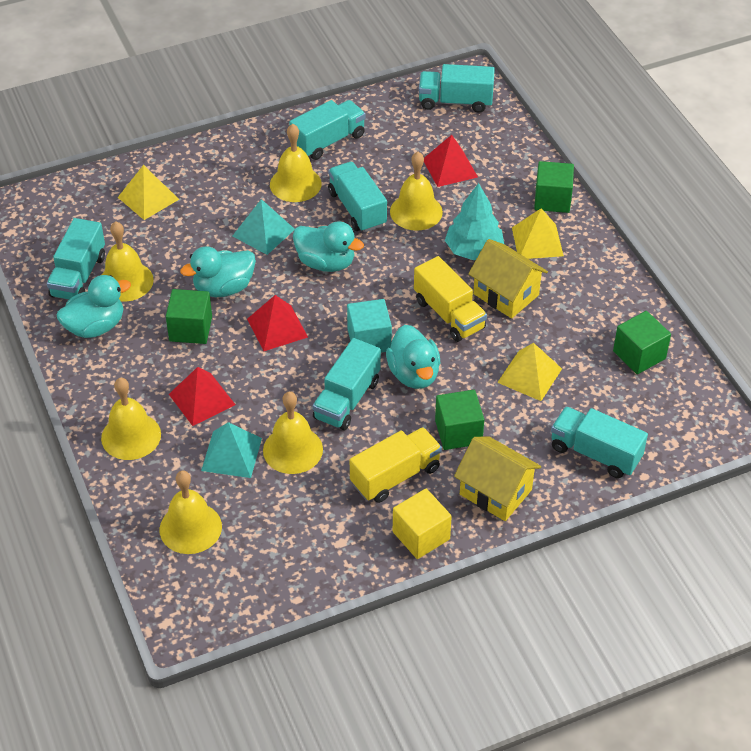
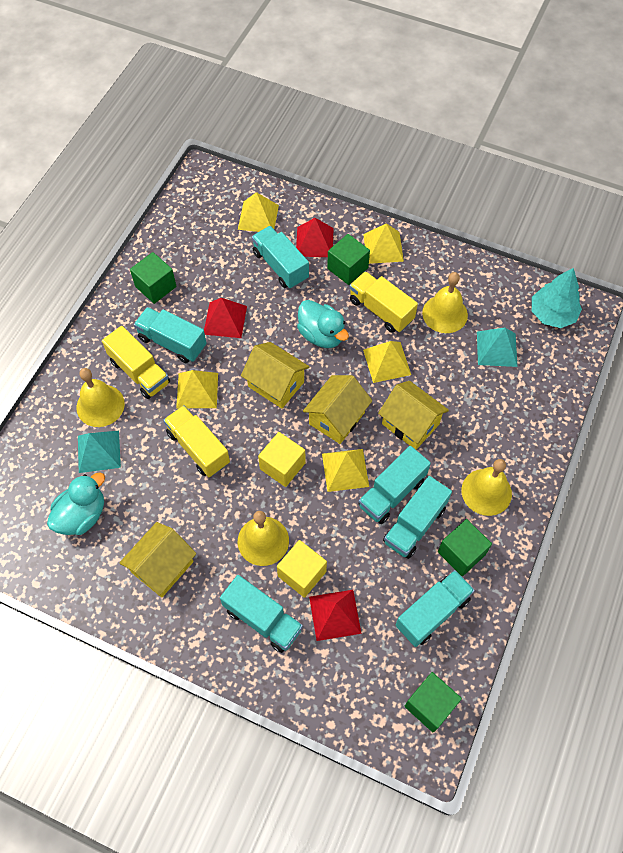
turquoise cube: [347,299,392,352] = 1 -> none = 0
turquoise duck: [57,275,131,338] [180,247,256,297] [293,221,364,272] [386,325,440,389] = 4 -> [47,472,105,535] [297,300,349,348] = 2
yellow bell: [101,221,154,302] [101,378,161,460] [160,471,222,554] [263,391,323,474] [270,124,322,202] [390,152,443,231] = 6 -> [76,368,125,427] [238,511,289,566] [422,272,468,333] [462,459,512,516] = 4
yellow cube: [393,488,452,559] = 1 -> [258,432,306,487] [277,540,327,598] = 2
yellow house: [454,437,541,521] [468,239,548,319] = 2 -> [119,522,196,598] [241,342,309,409] [303,375,373,444] [378,381,449,450] = 4
yellow pyramid: [118,165,179,220] [497,343,562,401] [512,208,564,259] = 3 -> [176,370,218,409] [238,192,279,232] [322,449,369,492] [363,223,404,264] [363,341,411,383] = 5
yellow truck: [350,427,442,503] [414,256,487,342] = 2 -> [102,326,170,399] [164,405,230,477] [349,271,418,333] = 3

